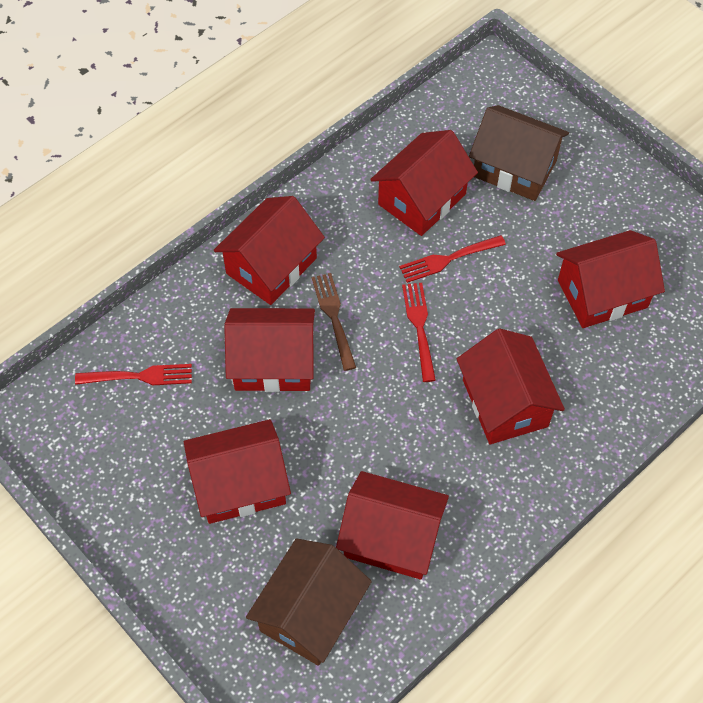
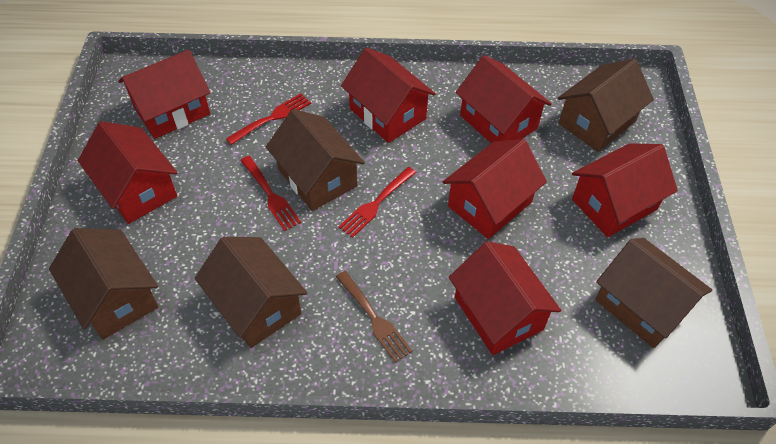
brown house: [246,538,372,666] [469,105,569,201] = 2 -> [49,228,159,340] [195,237,307,348] [266,109,365,211] [558,59,654,152] [595,238,712,348] = 5

